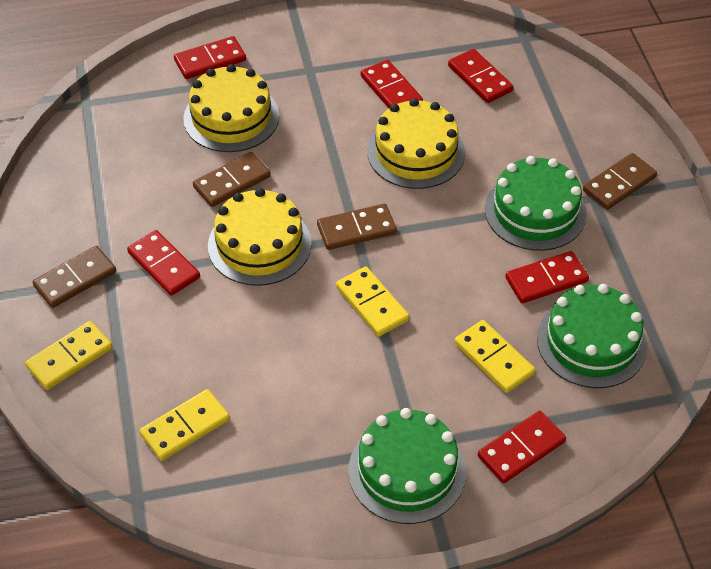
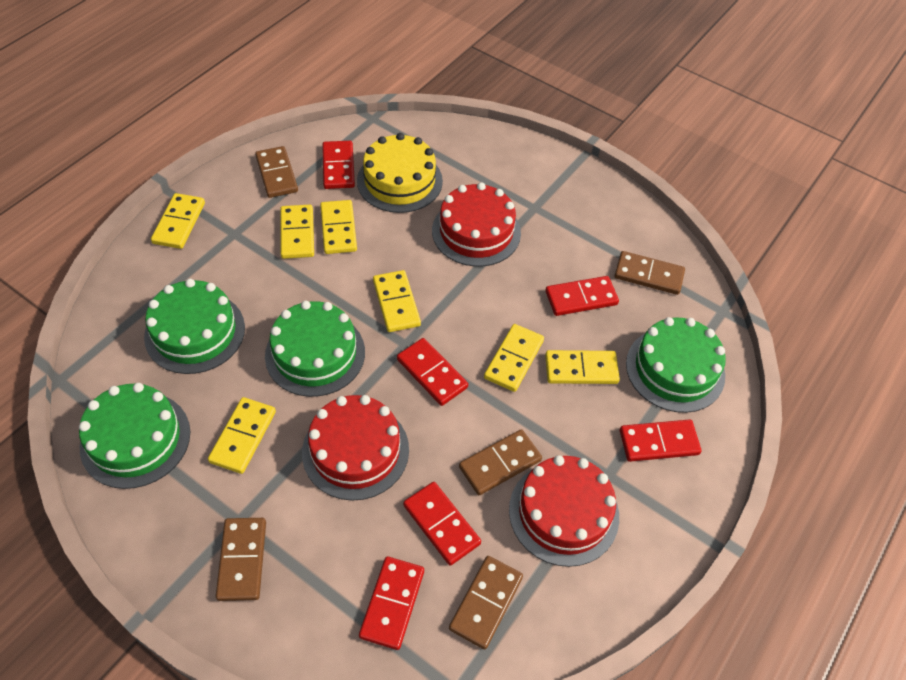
brown domino: [33,246,116,308] [193,152,271,207] [317,204,397,250] [583,153,657,210] = 4 -> [216,518,266,601] [255,146,298,198] [449,556,523,650] [459,429,542,495] [614,251,685,295] = 5
green cake: [348,408,466,524] [485,156,587,251] [537,284,648,388] = 3 -> [79,383,190,489] [144,279,245,374] [265,301,365,397] [626,317,726,413] = 4
red cake: none = 0 -> [302,395,409,501] [432,182,521,266] [509,455,619,567] = 3
yellow cake: [183,64,279,152] [208,188,312,286] [367,98,465,189] = 3 -> [357,133,443,213] = 1
yellow domino: [25,321,112,390] [140,389,230,461] [336,266,409,336] [455,320,535,393] = 4 -> [151,193,205,249] [208,397,276,474] [280,205,314,259] [320,200,357,254] [373,270,421,332] [484,324,544,392] [545,350,620,384] = 7

